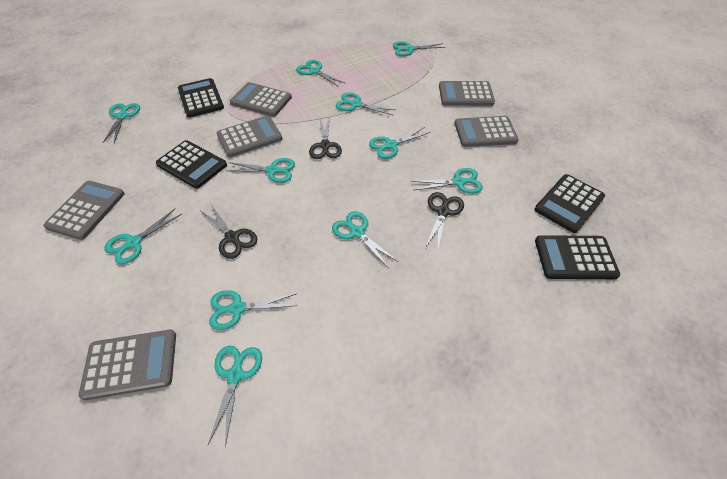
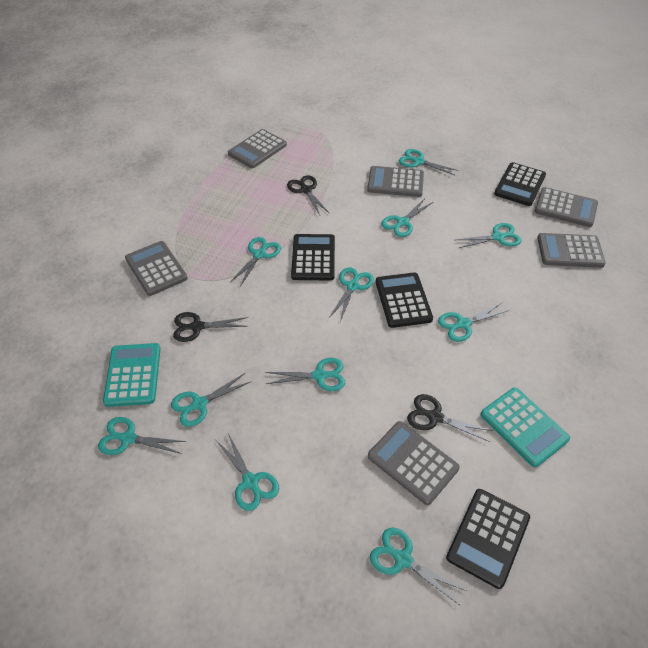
turquoise calculator: none = 0 -> [103,343,161,407] [480,388,570,467] = 2

